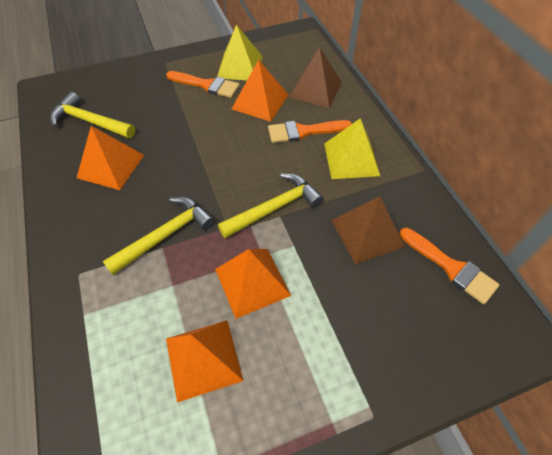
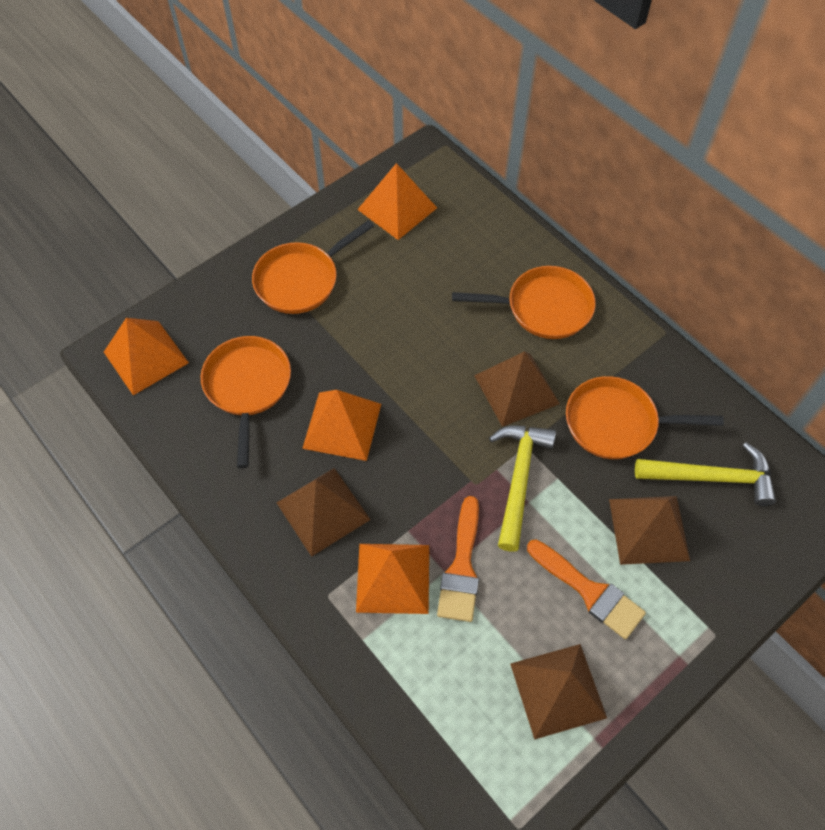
brown pyramid: [289,47,342,108] [331,196,405,264] = 2 -> [277,468,371,557] [474,351,560,427] [510,644,607,740] [609,496,690,565] = 4
orange brush: [166,71,240,98] [268,120,352,143] [400,228,500,304] = 3 -> [437,496,479,622] [527,540,646,639] = 2
orange pan: none = 0 -> [201,336,291,468] [252,220,374,314] [452,266,595,339] [566,376,724,459] = 4
yellow hammer: [50,92,135,138] [103,197,215,275] [218,173,323,239] = 3 -> [489,426,556,552] [635,443,776,506] = 2
yellow pyramid: [217,24,263,80] [324,118,380,179] = 2 -> none = 0

